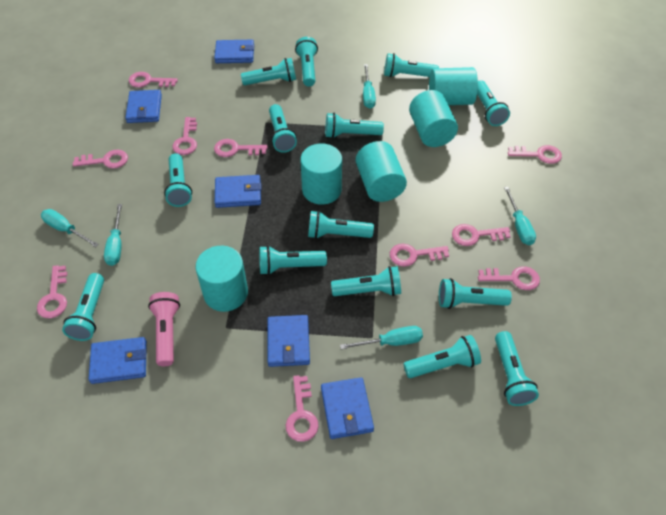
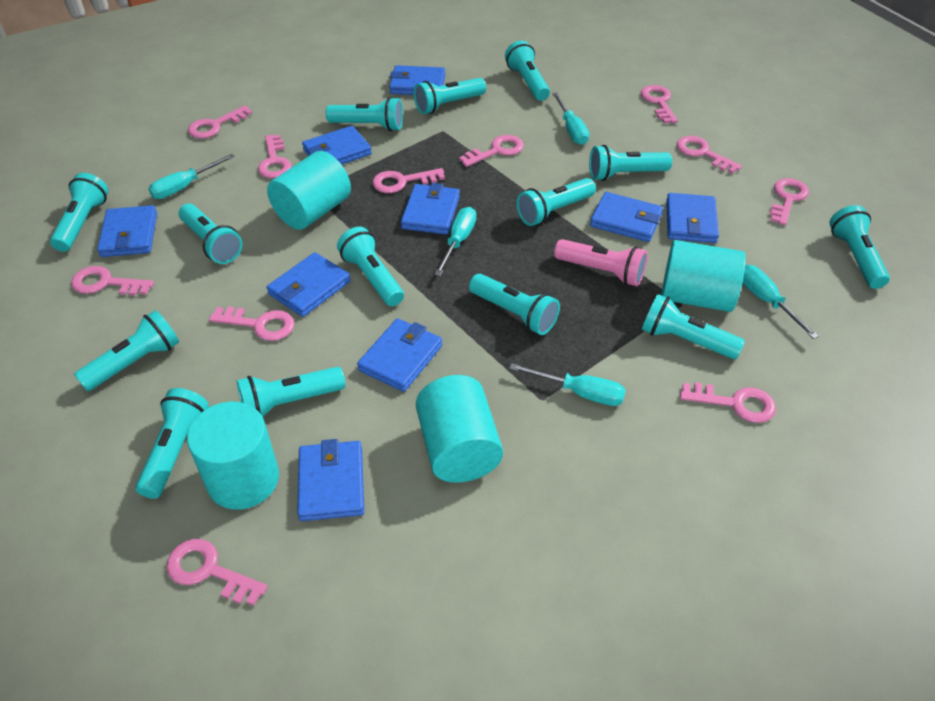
blue wallet: [88,337,147,384] [125,90,162,123] [214,40,254,63] [215,175,262,208] [268,315,310,367] [321,377,374,439] = 6 -> [97,205,157,257] [267,252,351,317] [297,439,364,521] [302,126,372,165] [357,318,443,392] [389,65,445,95] [401,183,460,234] [590,192,663,242] [666,193,719,243] = 9
pink key: [37,265,67,318] [73,150,128,169] [129,72,178,87] [172,117,197,155] [214,139,268,157] [286,375,319,442] [390,244,449,267] [452,224,511,246] [478,266,540,290] [508,145,562,164] = 10 -> [71,266,154,295] [166,539,268,606] [188,105,252,139] [209,306,294,341] [258,135,292,178] [372,168,445,193] [459,135,524,167] [641,85,678,123] [677,136,742,174] [680,382,776,423] [769,178,809,225] = 11
turquoise cylinder: [196,246,248,312] [300,144,342,205] [356,141,407,202] [409,90,458,147] [429,67,478,105] = 5 -> [187,402,279,510] [267,151,351,230] [416,375,503,483] [661,240,746,312] = 4

